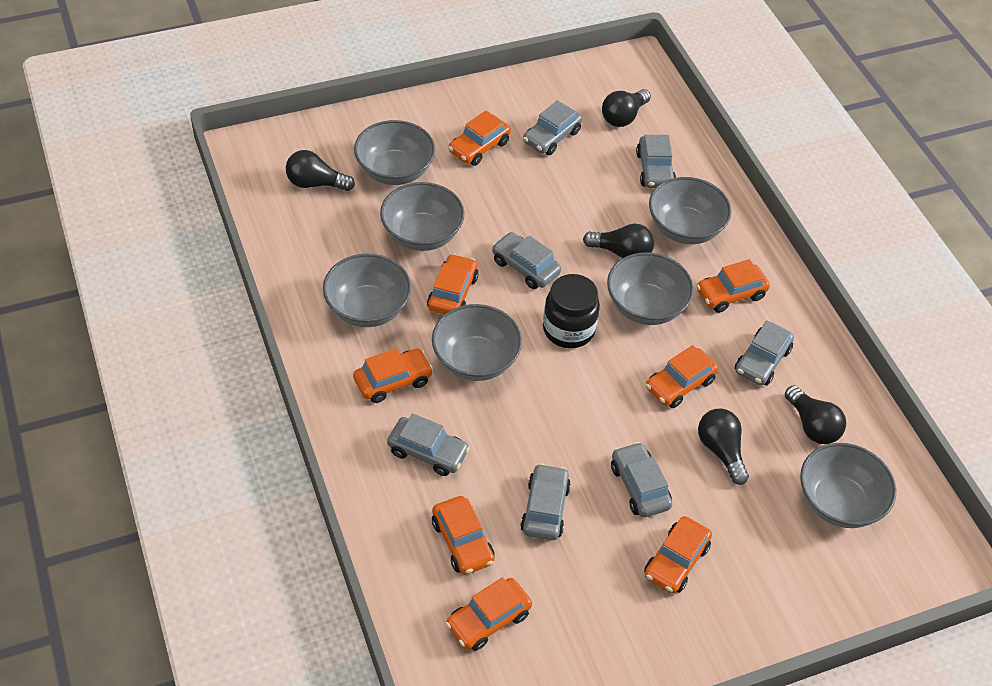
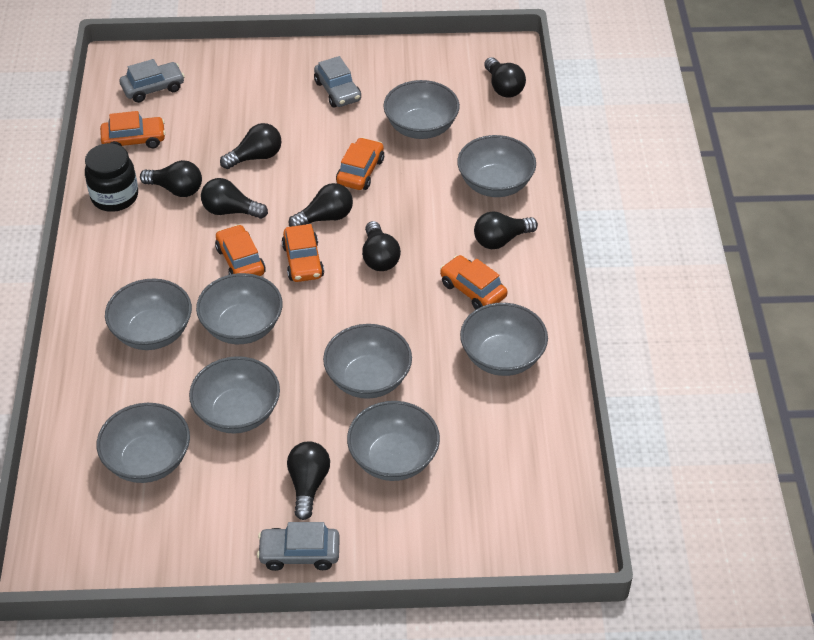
black light bulb: [286,150,355,191] [583,224,654,258] [602,89,651,127] [698,408,749,485] [785,385,846,444] = 5 -> [140,160,202,197] [201,178,268,219] [220,123,281,169] [287,441,330,520] [289,183,353,227] [362,221,401,271] [474,211,538,249] [484,57,526,98] = 8
grey bowl: [323,254,411,327] [354,120,435,185] [380,182,465,251] [432,304,522,381] [607,252,694,325] [649,177,732,244] [800,443,896,528] = 7 -> [97,403,190,483] [105,278,192,350] [189,356,280,433] [196,273,283,344] [323,324,412,399] [347,401,440,481] [383,80,460,139] [457,135,536,197] [460,303,548,376] = 9
grey car: [387,413,470,476] [492,232,561,289] [520,463,571,540] [523,100,582,155] [611,442,672,517] [636,135,676,188] [735,321,794,386] = 7 -> [120,59,185,103] [257,522,340,571] [314,56,361,108] = 3
orange car: [353,348,433,403] [427,253,479,314] [432,496,495,575] [446,577,532,651] [448,110,511,166] [644,516,712,594] [646,345,718,408] [696,259,770,313] = 8 -> [100,111,166,148] [215,224,266,276] [282,224,324,282] [336,137,384,190] [440,255,508,309] = 5

